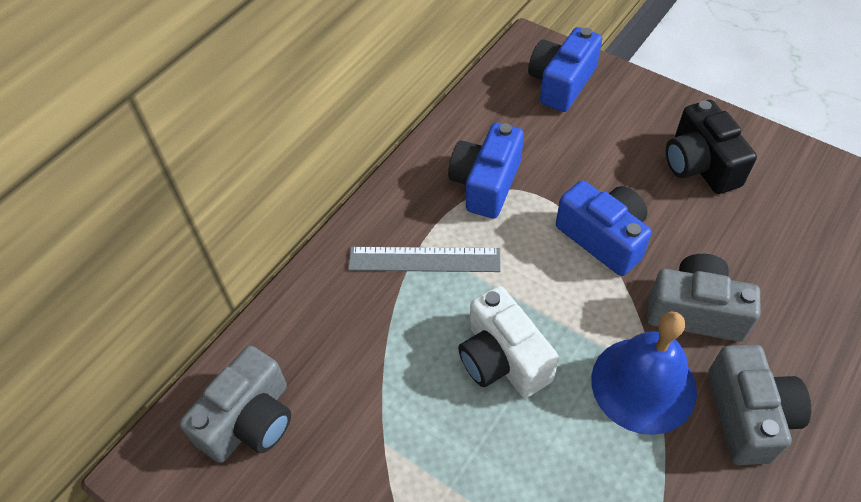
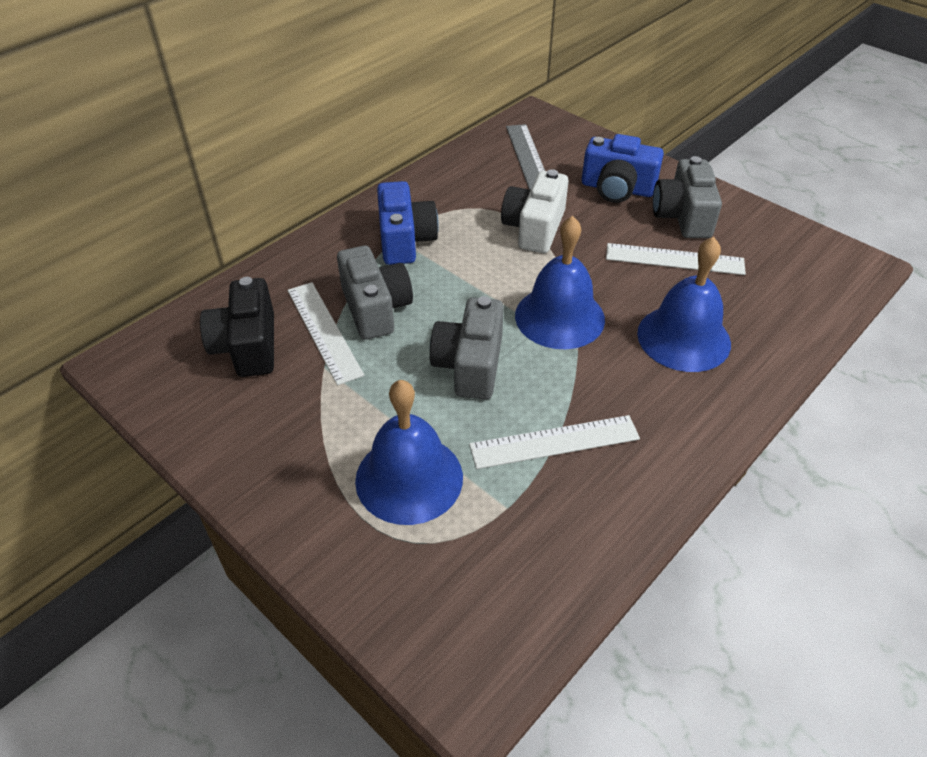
blue bell: [591,311,697,435] = 1 -> [355,380,463,525] [515,216,605,349] [637,237,731,372] = 3
blue camera: [448,123,524,219] [528,27,602,112] [556,180,652,276] = 3 -> [377,181,439,265] [582,134,664,203] = 2
white ruler: none = 0 -> [288,282,364,385] [469,415,640,469] [606,243,746,275] = 3

